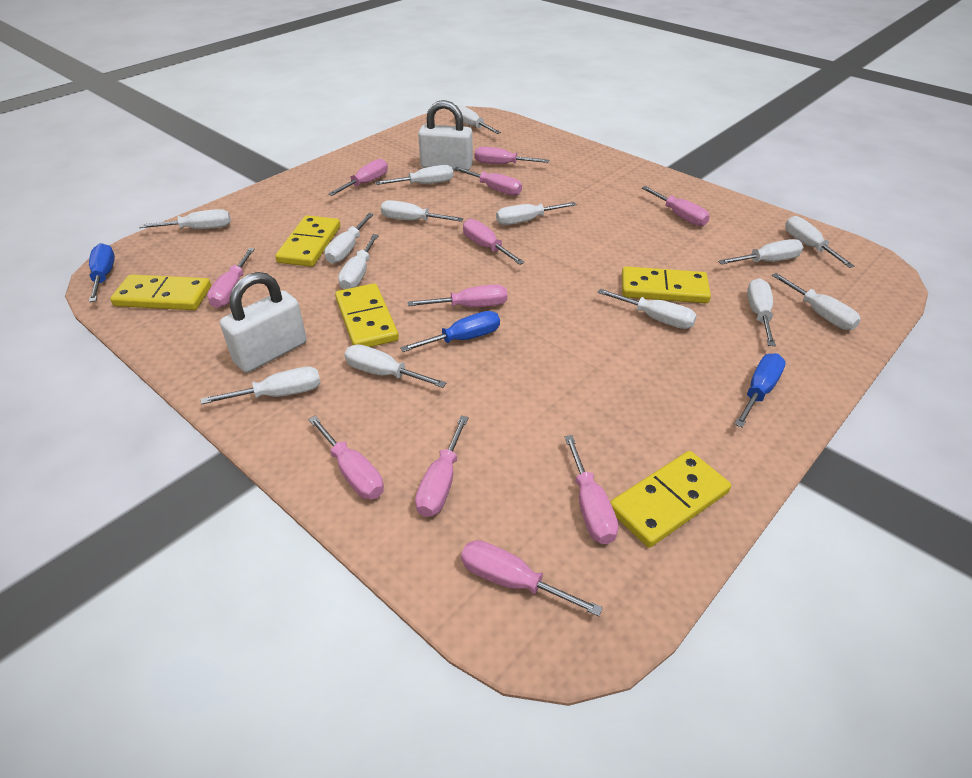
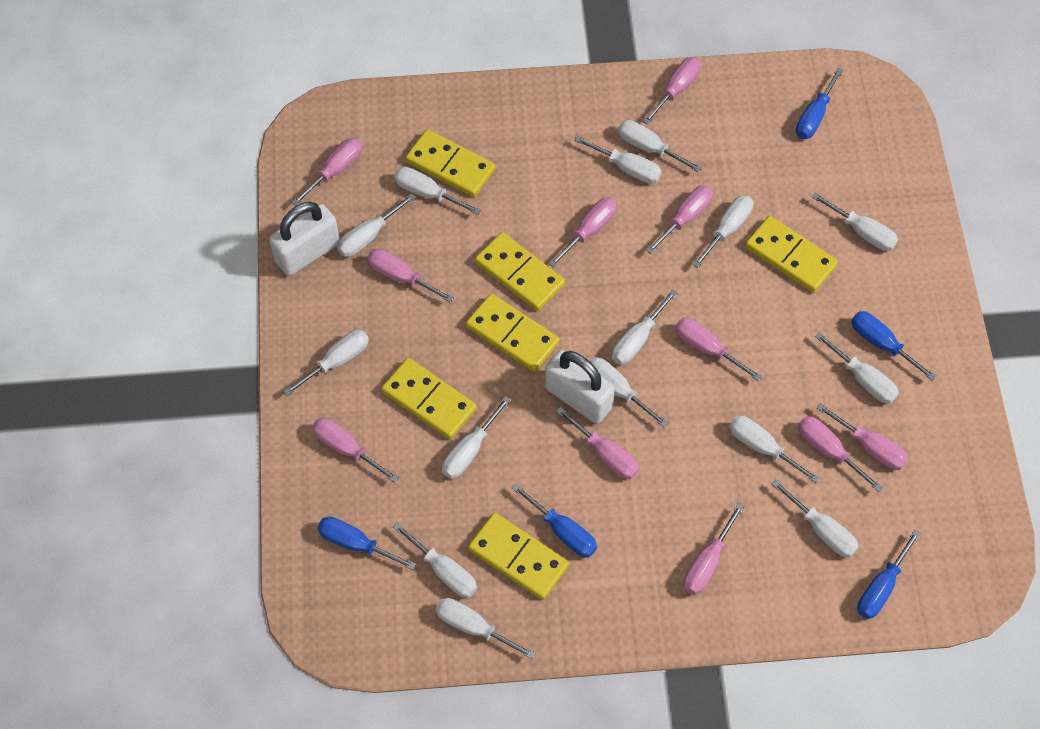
blue screwdriver: [89,243,115,302] [400,311,500,352] [734,353,786,428] = 3 -> [317,517,416,570] [512,483,597,558] [796,68,843,139] [851,311,937,381] [857,530,921,619] = 5
white screwdriver: [139,209,231,229] [201,367,321,405] [325,213,374,264] [338,234,379,289] [344,344,447,388] [375,165,453,185] [381,200,463,222] [454,105,501,134] [496,202,577,225] [597,289,697,329] [718,239,803,265] [747,278,776,346] [772,273,861,330] [785,216,855,268] = 14 -> [283,330,369,396] [337,193,416,257] [393,522,477,598] [394,167,481,215] [435,598,535,659] [442,396,511,479] [574,136,662,184] [590,357,668,427] [612,289,678,365] [618,120,702,173] [693,195,753,268] [729,416,820,483] [771,480,858,558] [812,193,898,251] [815,332,899,404] = 15
yellow domino: [110,274,211,310] [275,215,340,267] [335,283,399,347] [610,451,731,548] [622,266,711,303] = 5 -> [381,358,477,439] [405,129,496,197] [466,293,560,372] [468,512,569,600] [475,232,565,311] [745,216,838,292] = 6

